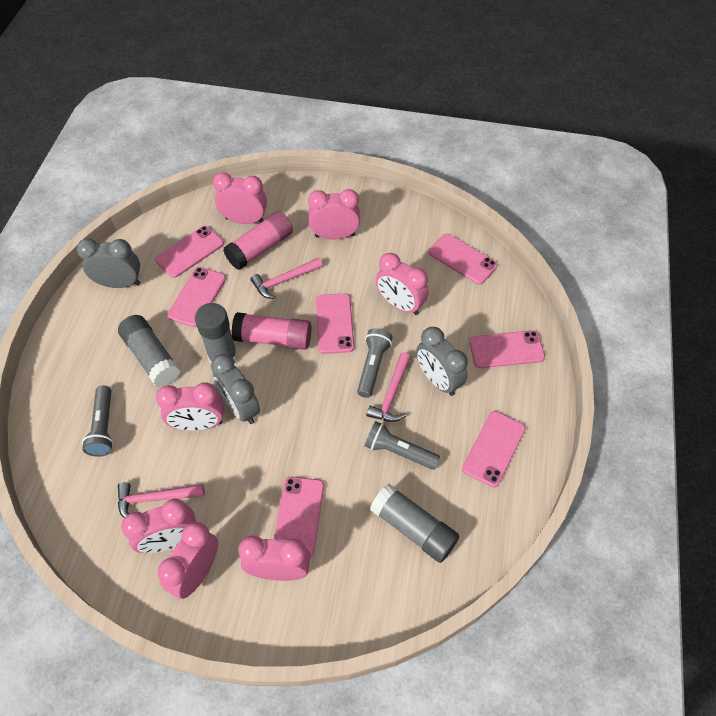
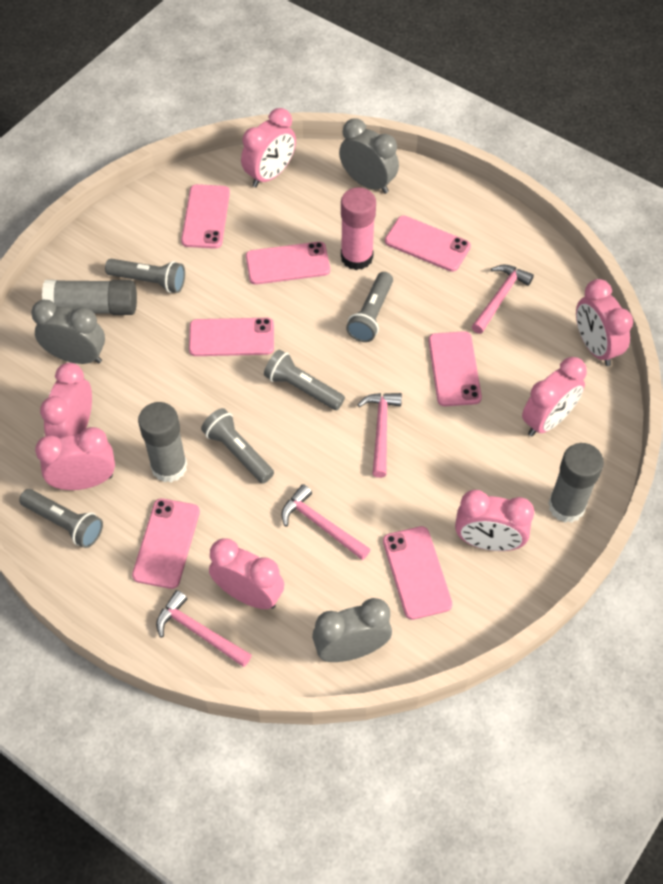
grey flashlight: [82,386,114,457] [357,328,393,398] [365,421,440,470] = 3 -> [19,489,103,548] [105,259,185,293] [201,408,274,483] [264,349,345,410] [346,272,393,342] = 5
pink glue stick: [223,211,293,270] [232,312,311,350] = 2 -> [341,187,376,270] = 1
pink hammer: [118,482,205,518] [251,258,323,299] [366,352,411,422] = 3 -> [156,590,252,667] [282,484,371,560] [357,393,402,478] [472,265,534,334] = 4

